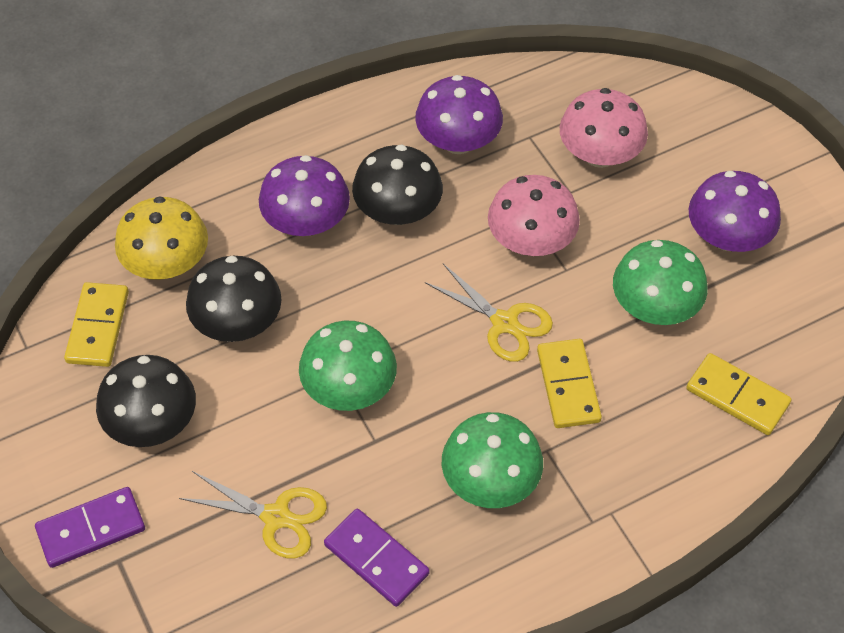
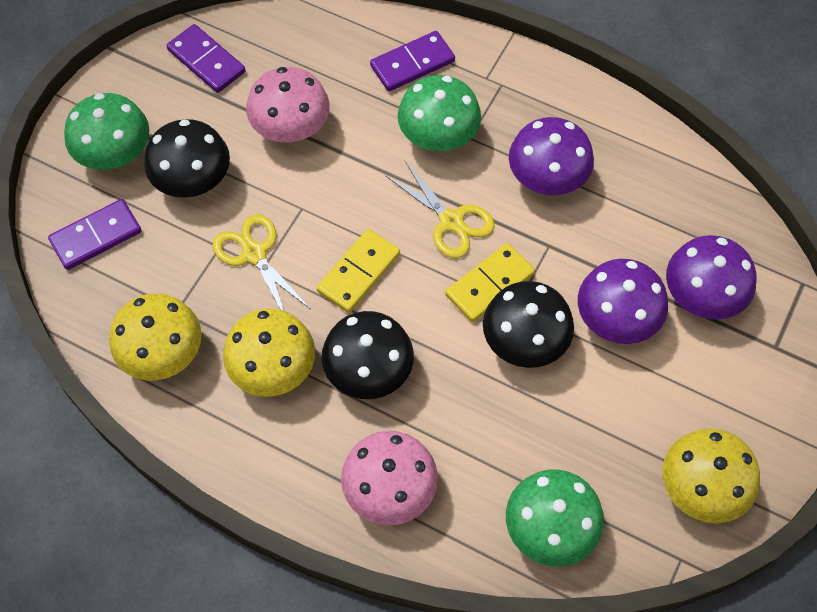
purple domino: [35,487,145,568] [324,509,430,607] = 2 -> [48,199,142,270] [166,24,246,93] [370,31,455,91] = 3
yellow domino: [64,282,129,367] [537,339,602,428] [686,353,792,435] = 3 -> [317,229,400,313] [445,243,535,322] = 2
yellow mushroom: [115,196,208,279] = 1 -> [109,293,202,380] [223,309,315,397] [663,429,760,523] = 3

